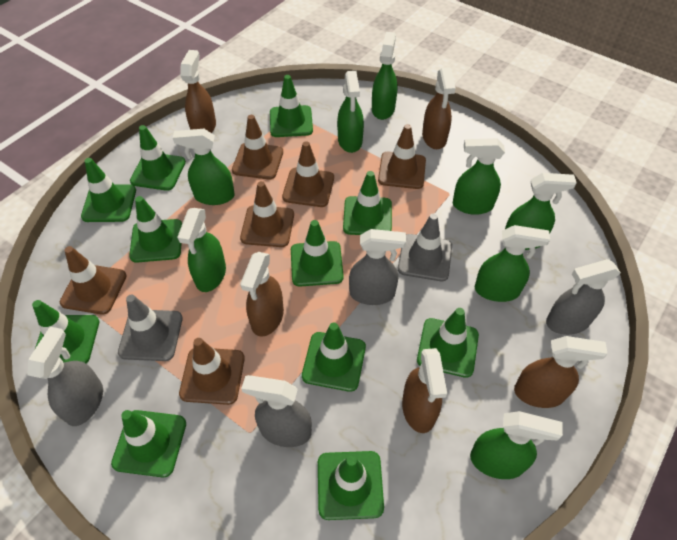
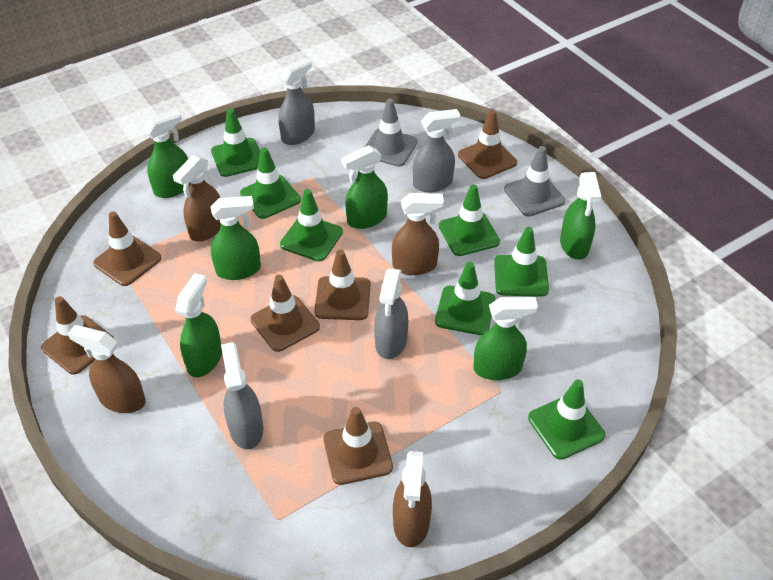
brown spray bottle: [180,50,216,133] [240,252,284,337] [402,348,447,433] [422,67,456,149] [514,336,608,408] = 5 -> [68,325,146,413] [173,155,221,241] [392,193,444,275] [393,451,432,547] = 4
green spray bottle: [173,129,235,205] [177,208,226,292] [337,71,364,153] [372,32,397,120] [453,138,505,215] [470,411,563,479] [475,225,550,302] [505,173,577,250] = 8 -> [143,109,190,198] [175,273,222,377] [211,196,261,280] [341,145,388,229] [474,297,538,380] [560,172,602,260] = 6
green traffic cone: [32,300,99,363] [81,158,136,222] [111,410,186,478] [129,196,182,263] [130,125,186,191] [270,75,313,137] [291,220,344,287] [302,322,366,392] [318,451,384,520] [343,171,392,235] [417,308,479,378] = 11 -> [211,109,260,177] [240,147,301,219] [280,189,343,262] [435,262,495,335] [439,185,500,256] [494,227,549,297] [528,380,605,460] = 7

